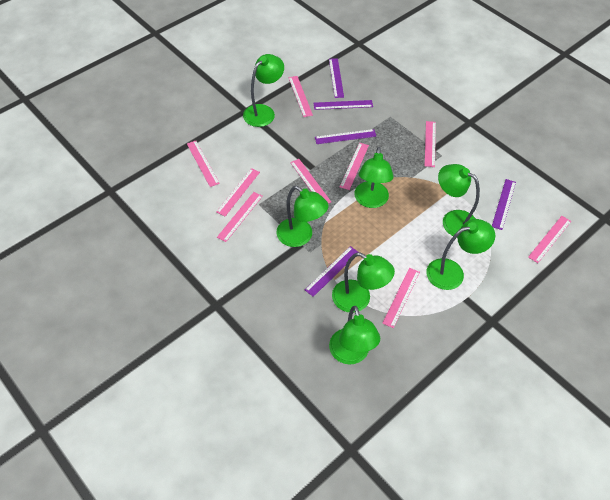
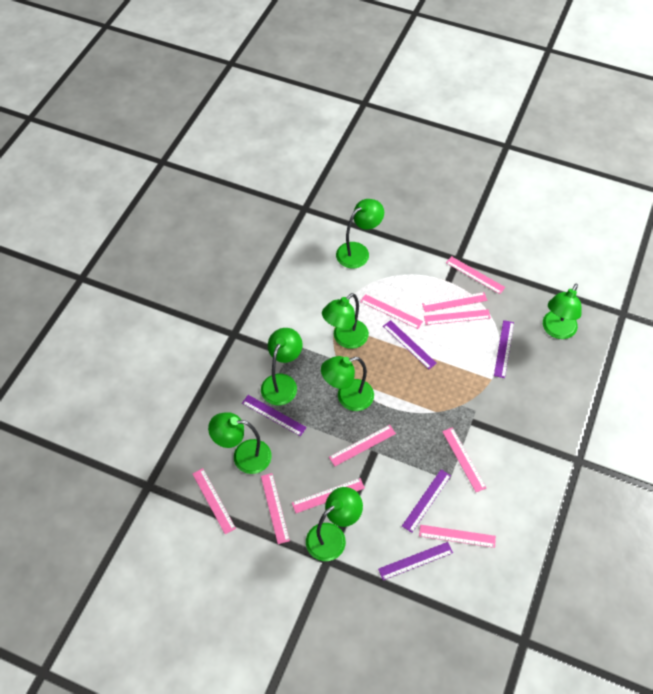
pink ruler: [187,141,220,187] [216,168,260,216] [217,192,263,242] [288,76,313,117] [290,159,331,204] [340,143,369,190] [382,268,420,328] [425,121,436,167] [528,216,571,263] = 9 -> [193,468,236,534] [261,473,290,544] [292,478,365,513] [329,425,396,466] [360,294,423,329] [419,525,496,548] [422,292,487,312] [424,309,491,325] [442,427,486,492] [446,256,505,294] = 10

